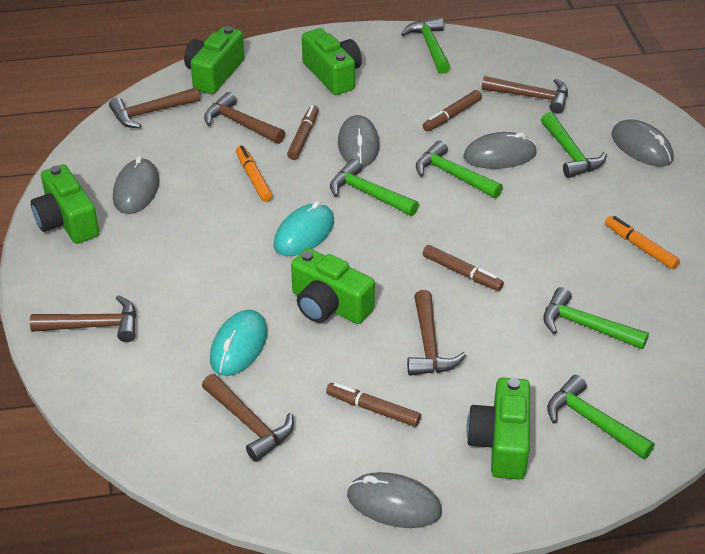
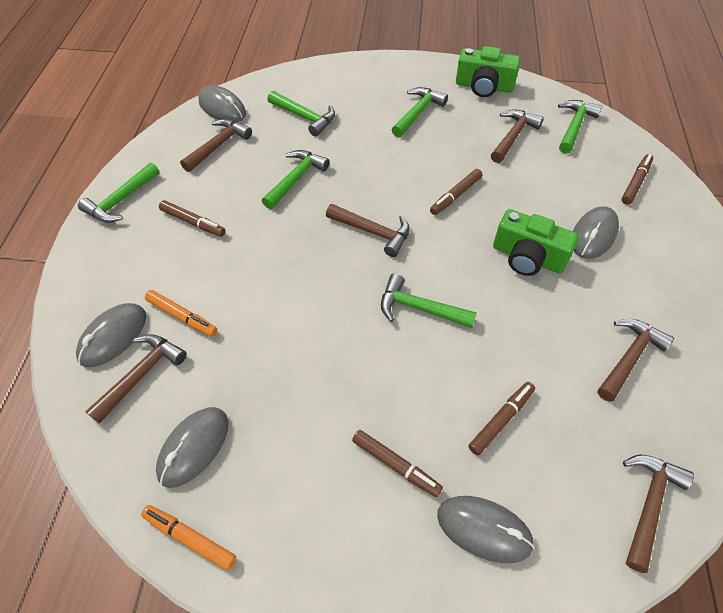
brown marker: [287,105,319,160] [326,382,421,427] [423,90,482,132] [423,245,504,291] = 4 -> [159,200,226,237] [352,430,443,497] [430,169,483,215] [468,382,535,455] [622,154,653,205] = 5
green camera: [31,164,99,244] [184,26,244,94] [291,248,375,324] [302,28,362,95] [467,377,530,480] = 5 -> [456,46,520,97] [493,209,579,276] = 2
turquoise mouse: [210,310,267,376] [274,201,334,256] = 2 -> none = 0

